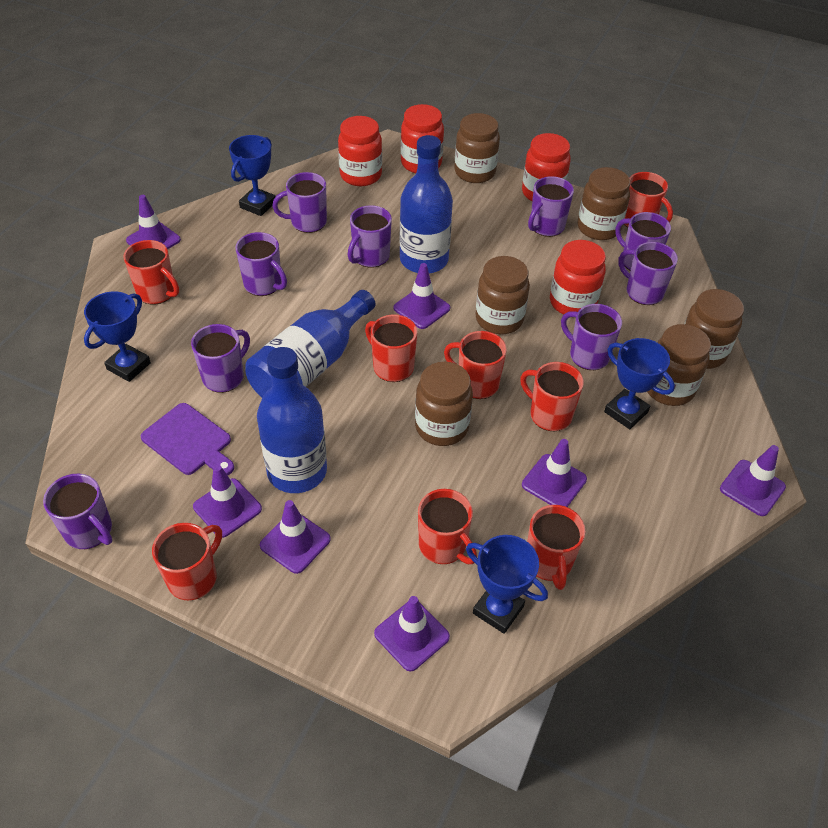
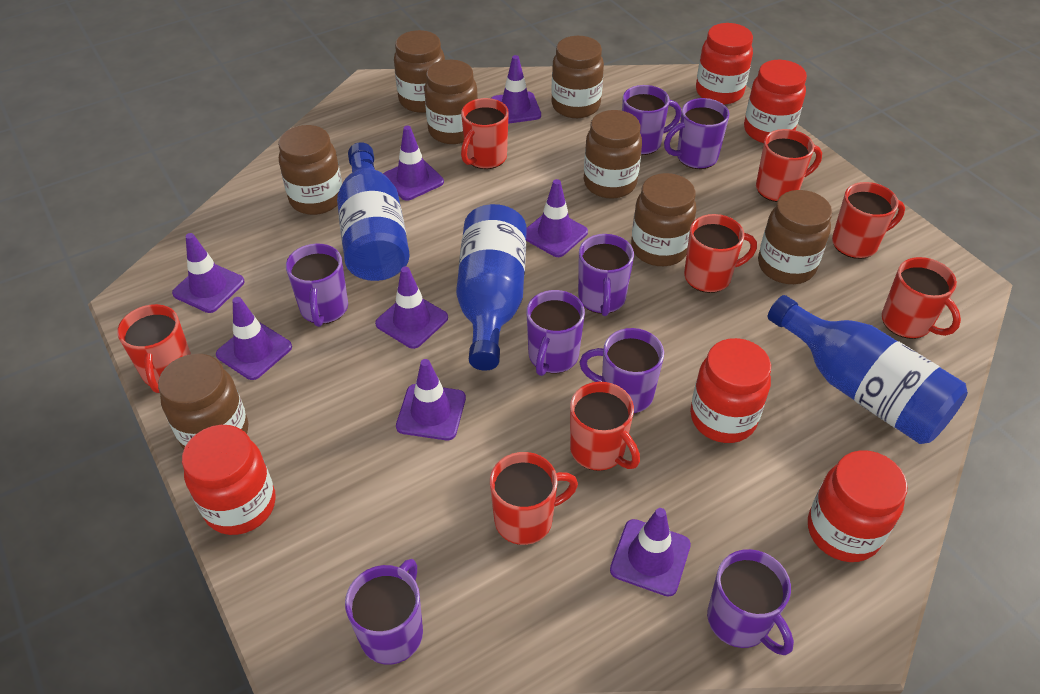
blue trophy: [84,291,151,382] [229,135,275,216] [466,535,548,634] [604,338,675,429] = 4 -> none = 0
brown jar: [415,362,473,446] [454,113,500,183] [475,256,530,334] [577,167,630,240] [647,324,711,406] [684,289,744,369] = 6 -> [158,354,248,449] [278,125,342,215] [394,30,445,113] [424,60,478,144] [551,36,604,118] [584,110,642,199] [631,173,696,266] [758,190,832,284] = 8
purple cutting board: [141,403,234,475] = 1 -> none = 0
purple mug: [43,473,113,549] [191,324,250,393] [235,232,287,296] [273,172,327,233] [348,205,392,268] [528,176,574,237] [561,304,622,370] [615,212,671,270] [618,242,678,305] = 9 -> [286,244,348,327] [345,559,423,665] [526,290,585,376] [578,234,634,316] [579,328,664,414] [622,85,681,155] [664,98,729,169] [707,549,794,655] = 8
purple traffic cone: [126,195,181,249] [193,465,262,538] [260,500,331,574] [374,596,450,671] [393,263,450,329] [522,439,587,507] [720,445,786,516] = 7 -> [172,233,245,313] [216,297,292,380] [375,266,448,349] [383,126,444,201] [396,359,466,440] [491,55,541,124] [526,179,588,257] [610,508,691,597] = 8
red jar: [338,116,382,186] [401,104,444,173] [522,133,571,201] [550,240,606,314] = 4 -> [182,425,276,535] [690,338,771,443] [696,23,753,105] [744,60,807,143] [808,450,907,562] = 5

